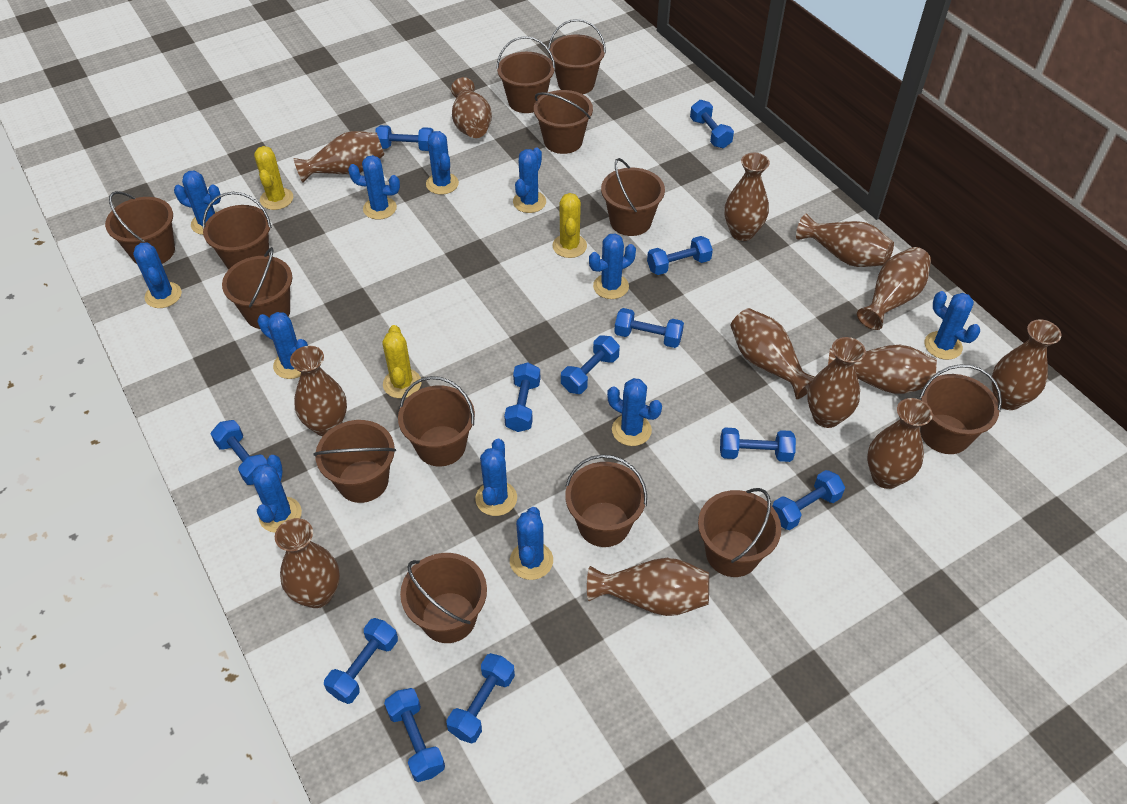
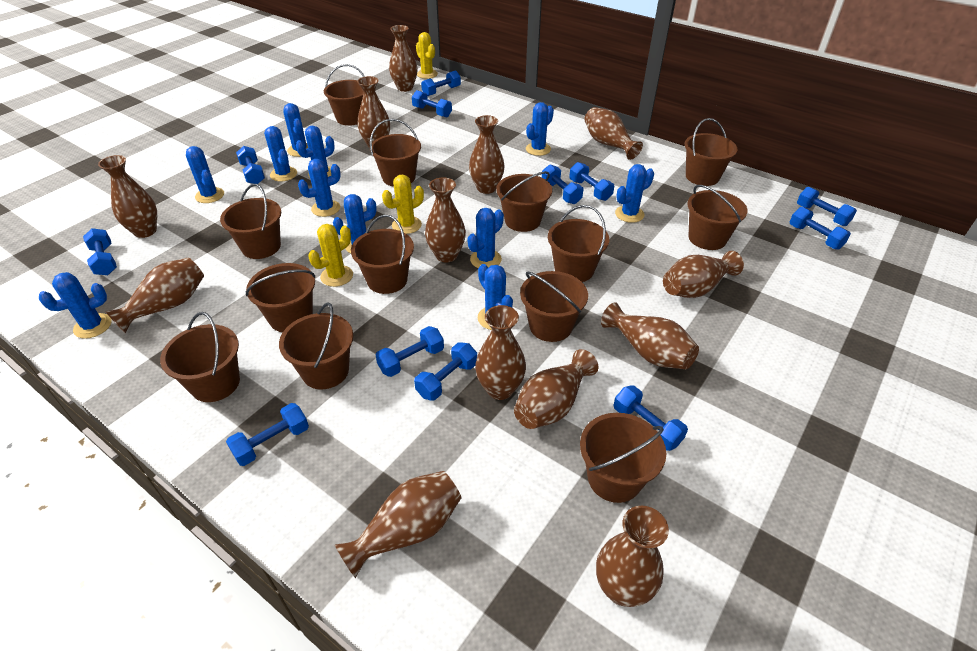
blue cactus: [133,242,182,308] [174,170,221,235] [252,455,302,533] [257,312,308,379] [348,155,400,220] [426,131,459,195] [475,439,517,516] [510,507,553,580] [513,147,546,213] [589,233,636,299] [607,378,662,446] [924,291,980,360] = 12 -> [39,272,112,339] [186,146,224,203] [264,126,297,181] [283,103,308,157] [296,126,335,178] [298,159,341,217] [333,194,377,253] [467,208,504,268] [478,264,513,330] [526,102,554,156] [615,164,654,223] = 11

